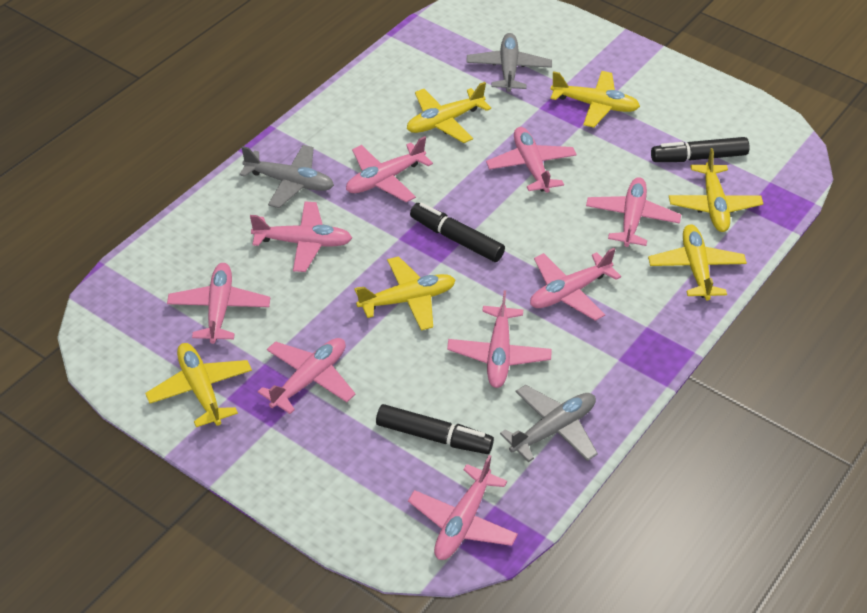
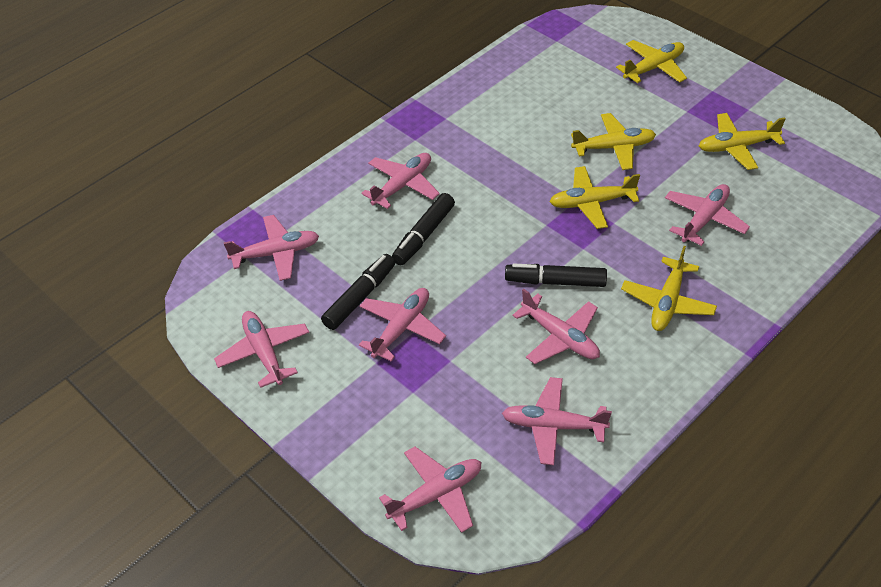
grey plane: [239,145,334,208] [466,33,552,92] [500,385,598,462] = 3 -> none = 0
pink plane: [167,263,270,344] [250,201,352,272] [258,338,355,414] [346,136,433,202] [408,455,518,560] [447,290,552,388] [486,127,577,193] [530,248,621,321] [586,177,681,247] = 9 -> [214,311,309,388] [224,215,319,281] [359,288,446,361] [361,153,440,209] [379,447,482,533] [502,377,612,465] [512,289,600,364] [665,184,750,246] = 8
yellow plane: [145,343,252,427] [354,256,455,331] [407,82,491,143] [551,71,640,128] [648,224,747,300] [669,148,763,232] = 6 -> [550,166,640,229] [571,113,656,170] [616,40,687,83] [621,246,717,331] [699,113,785,170] = 5

